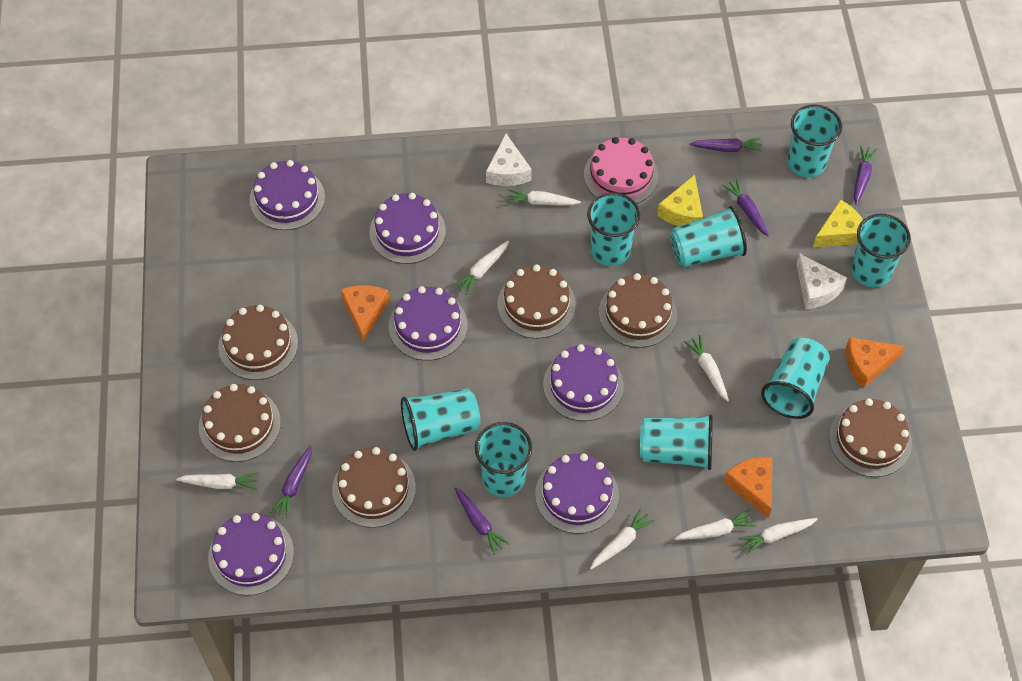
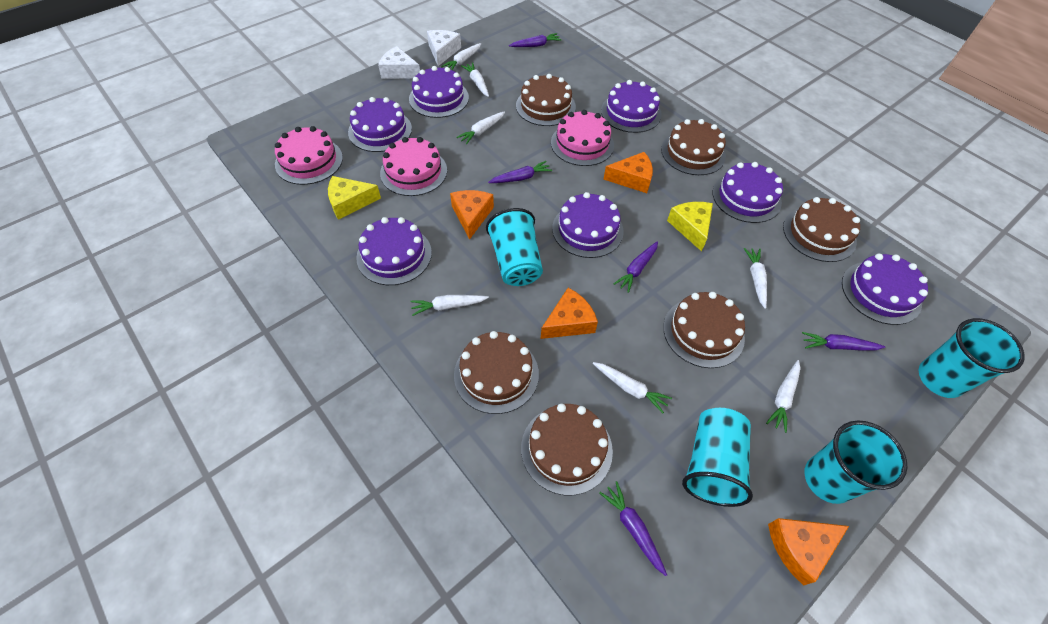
orange cheese: [340,285,389,342] [724,457,772,518] [846,337,905,388] = 3 -> [450,190,494,240] [541,288,598,339] [603,152,653,193] [768,518,849,586] = 4
pink cake: [584,137,659,204] = 1 -> [275,126,343,185] [380,137,447,196] [551,110,614,166] = 3
purple cake: [208,513,294,596] [250,160,325,230] [369,193,446,264] [389,286,468,361] [535,453,619,534] [543,344,624,421] = 6 -> [348,97,412,152] [356,217,432,285] [409,66,469,118] [552,192,624,258] [601,80,662,133] [713,162,783,223] [842,254,928,325] = 7
turquoise cup: [401,389,480,451] [475,422,532,497] [587,192,640,266] [640,414,713,470] [670,206,747,267] [761,338,830,419] [787,104,842,177] [851,214,911,287] = 8 -> [486,208,543,286] [682,408,753,507] [804,420,908,504] [919,318,1025,398] = 4

